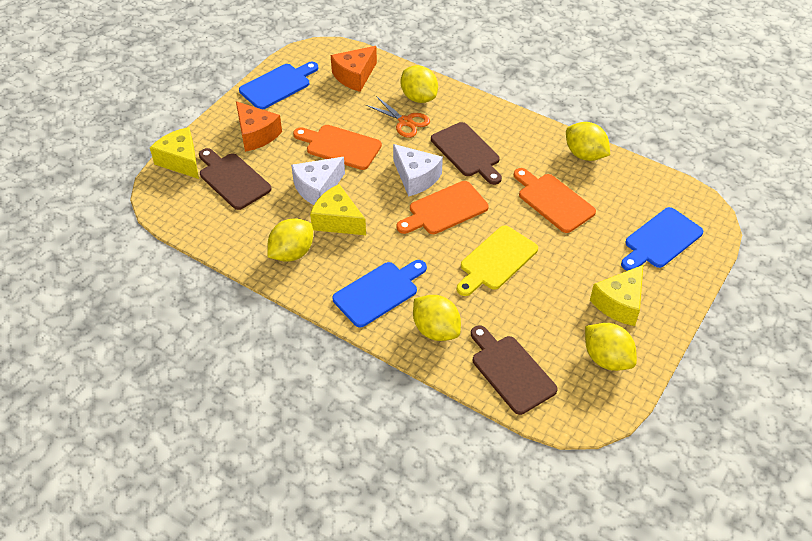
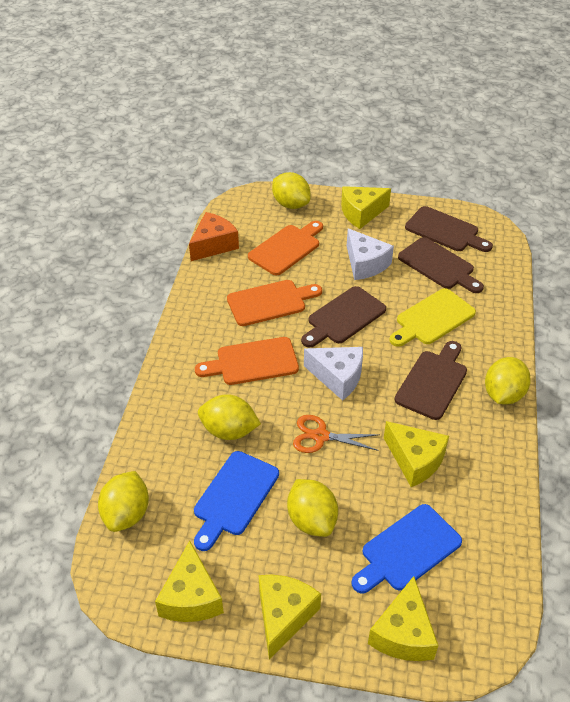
blue cutting board: [239,62,318,109] [332,260,427,327] [621,207,703,271] = 3 -> [194,451,279,551] [351,504,462,594] = 2
brown cutting board: [199,148,271,210] [431,122,502,185] [471,326,558,415] = 3 -> [301,286,386,348] [395,341,467,420] [398,237,484,293] [405,206,493,252] = 4
orange cheese: [236,101,282,152] [331,46,377,92] = 2 -> [189,212,239,261] = 1
yellow cheese: [150,127,199,179] [310,184,366,235] [590,265,643,326] = 3 -> [155,541,224,622] [259,575,321,660] [341,186,391,229] [368,576,438,661] [384,421,449,487] = 5

